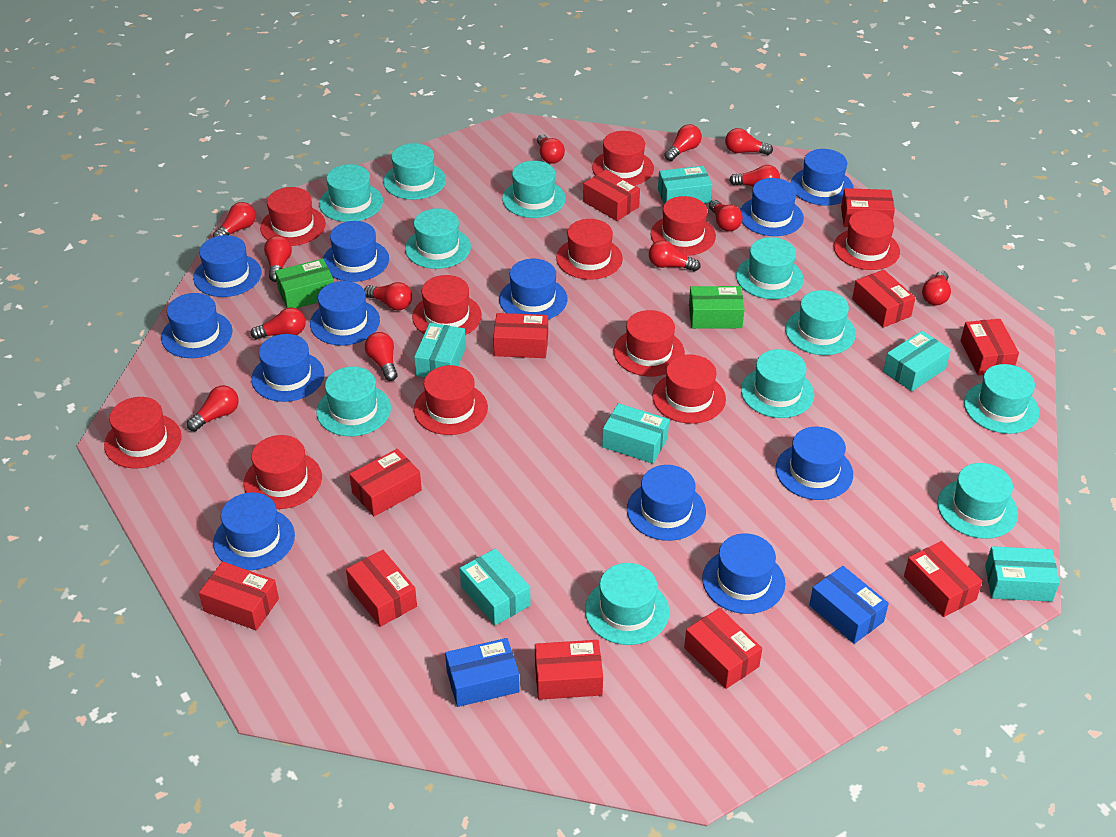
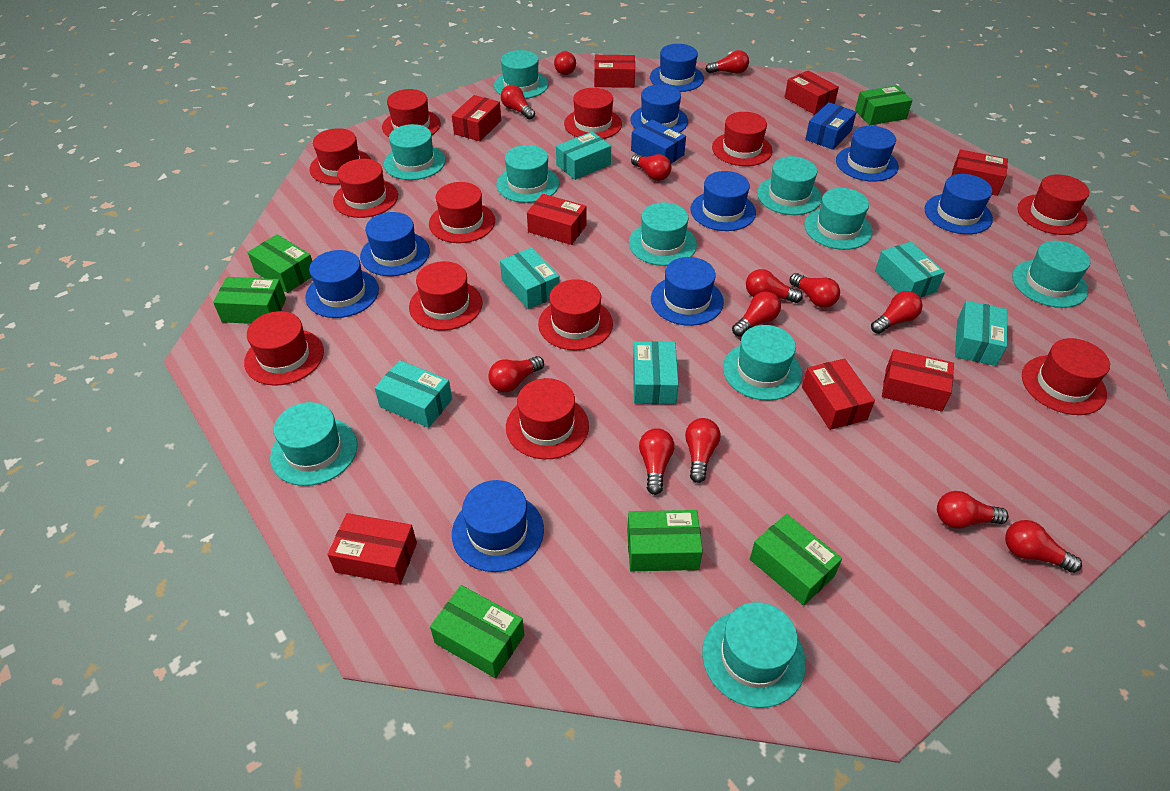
blue hat: [161,293,232,358] [193,235,262,297] [213,493,295,570] [251,334,324,402] [310,281,380,346] [323,221,389,282] [499,259,567,319] [627,465,706,541] [702,534,785,614] [740,178,804,236] [776,427,853,500] [791,149,854,205] = 12 -> [305,250,379,318] [360,212,430,276] [452,480,544,572] [631,84,688,132] [650,44,704,92] [651,257,724,326] [690,171,756,231] [836,126,899,182] [924,174,993,234] = 9
green box: [275,258,334,308] [689,286,745,329] = 2 -> [213,277,286,324] [248,234,312,293] [430,585,524,678] [627,510,703,571] [750,514,842,606] [855,85,913,125] = 6
red box: [199,561,279,630] [346,550,417,627] [349,449,422,516] [493,313,548,358] [535,640,603,700] [583,169,640,221] [684,608,762,689] [841,188,895,227] [852,270,916,328] [904,541,982,617] [960,319,1019,376] = 11 -> [327,513,417,585] [452,95,501,141] [527,194,586,245] [594,55,635,88] [785,70,839,115] [802,359,875,430] [882,349,954,412] [951,149,1008,196] = 8
red hat: [104,397,181,469] [244,435,322,509] [260,187,326,246] [412,275,482,335] [414,365,488,435] [556,219,623,280] [592,131,654,185] [614,310,685,377] [651,196,716,256] [652,355,726,424] [834,210,900,270] = 11 -> [244,311,324,386] [309,128,371,185] [333,159,398,218] [382,89,441,137] [409,261,483,330] [429,182,495,243] [506,378,589,459] [538,279,613,350] [564,88,622,139] [712,112,773,166] [1017,174,1089,235] [1022,338,1110,415] = 12
turquoise hat: [316,367,391,436] [319,164,383,222] [383,143,446,200] [405,208,471,269] [502,161,566,218] [585,563,669,645] [736,237,804,299] [741,349,814,418] [785,290,856,355] [937,463,1018,539] [964,364,1040,434] = 11 -> [270,402,358,486] [384,124,445,180] [494,50,548,99] [496,145,560,203] [629,202,697,266] [702,602,806,708] [723,325,802,400] [757,156,822,215] [804,188,873,250] [1012,241,1091,308] = 10

